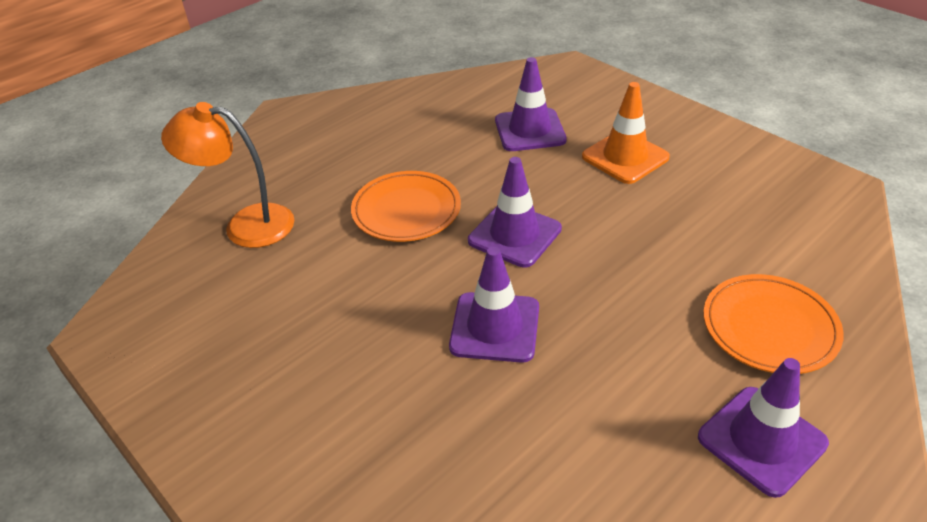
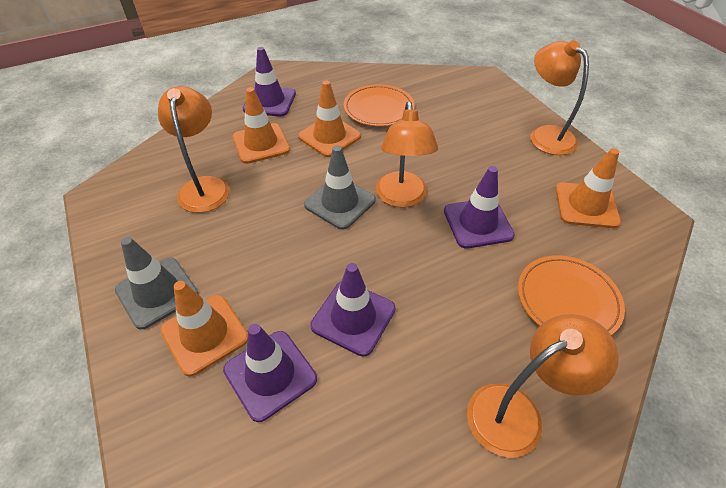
grey traffic cone: none = 0 -> [115,237,199,330] [304,145,376,230] = 2
orange lamp: [161,102,294,248] = 1 -> [158,86,230,213] [376,101,438,208] [467,314,619,458] [530,40,589,155] = 4
orange traffic cone: [582,82,670,184] = 1 -> [160,281,248,376] [233,87,290,164] [298,80,361,157] [555,148,621,228] = 4

